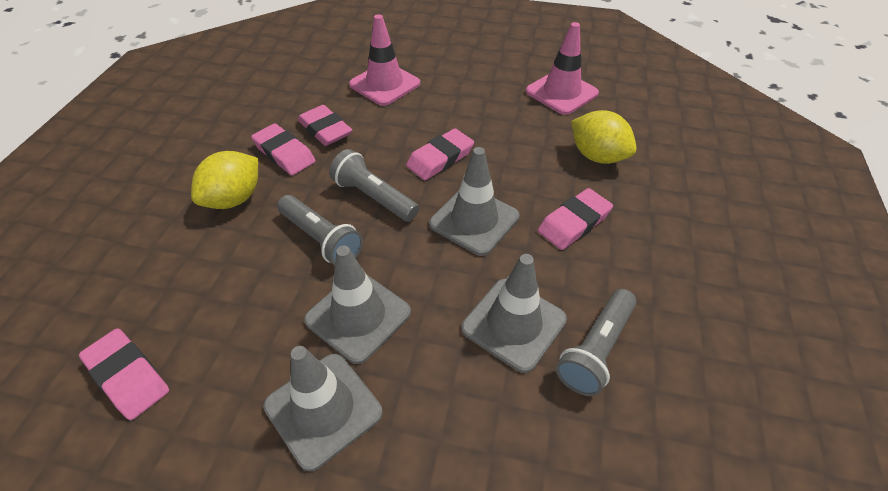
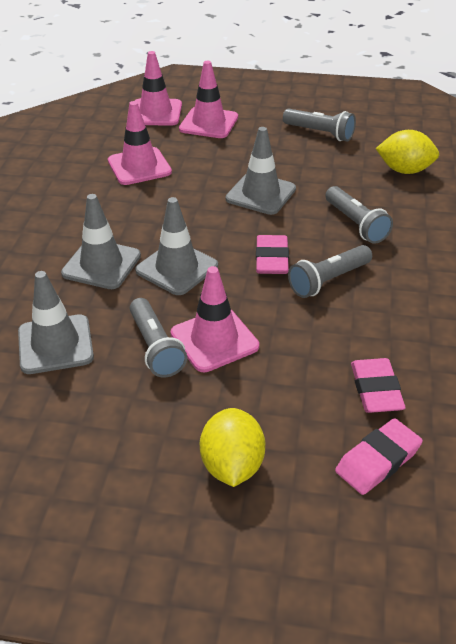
grey flashlight: [277,195,363,265] [329,149,419,222] [556,289,637,396] = 3 -> [130,298,187,378] [283,109,356,141] [288,245,372,298] [325,186,393,244] = 4
pink eraser: [79,328,169,420] [251,124,316,175] [298,105,352,146] [406,128,474,180] [538,188,613,250] = 5 -> [256,235,289,274] [335,418,423,495] [351,358,406,413] = 3
pink traffic cone: [349,14,420,106] [526,22,599,115] = 2 -> [108,101,172,185] [135,51,182,126] [171,266,259,372] [179,61,238,138] = 4

